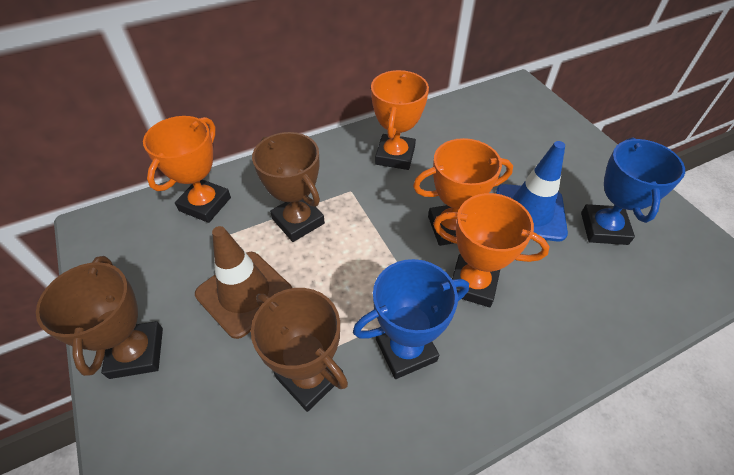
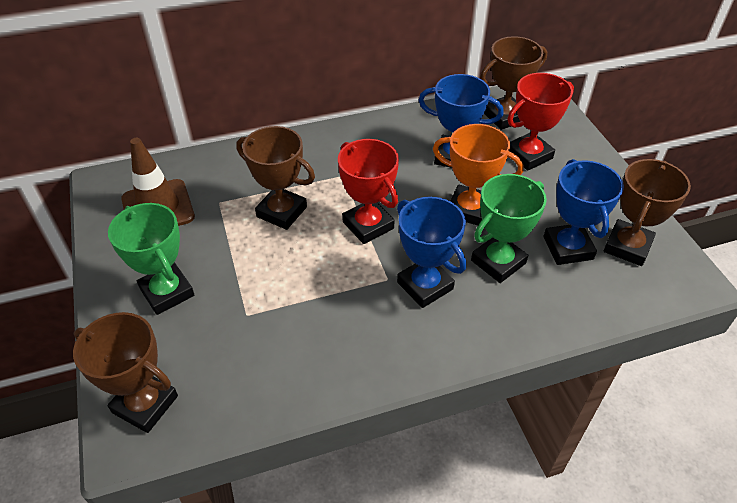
blue traffic cone: [496,141,568,241] = 1 -> none = 0
blue trophy: [353,259,469,379] [581,138,685,245] = 2 -> [397,197,466,308] [418,74,503,168] [543,159,624,265] = 3
brown trophy: [36,256,163,379] [251,288,348,412] [252,132,325,242] = 3 -> [73,312,178,433] [236,126,315,230] [480,36,547,130] [604,159,691,266] = 4
green trophy: none = 0 -> [108,203,194,315] [471,174,547,283] = 2
orange trophy: [143,116,231,223] [371,70,429,170] [413,138,513,246] [433,193,550,307] = 4 -> [433,124,523,226] = 1
red trophy: none = 0 -> [338,139,399,244] [507,73,574,171] = 2

